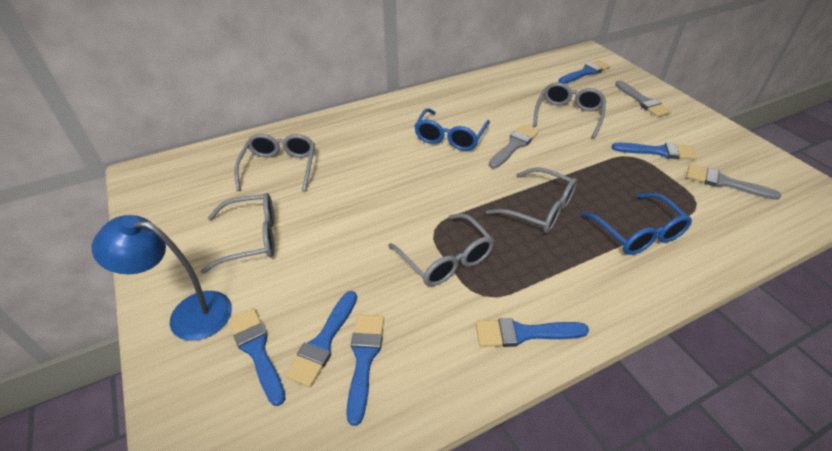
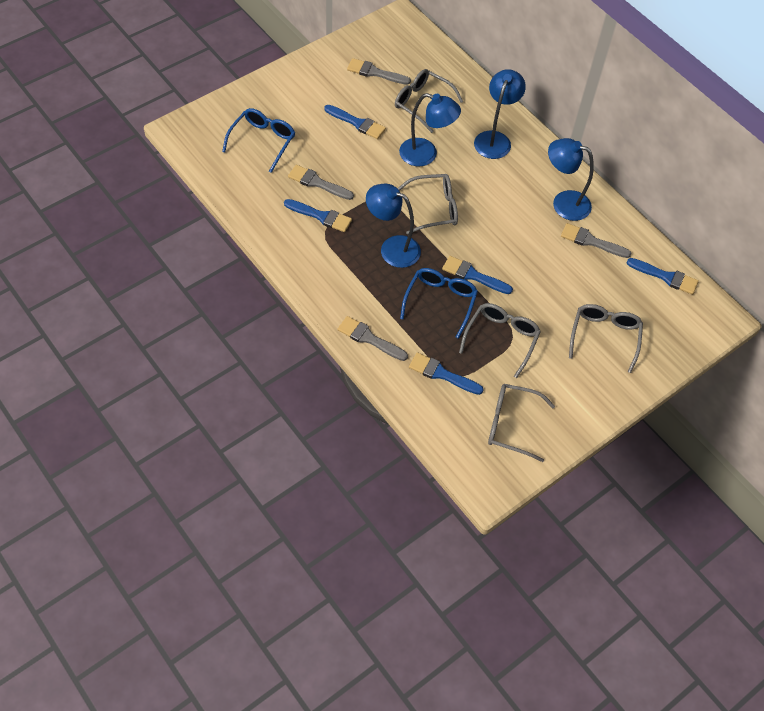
blue brush: [228,308,286,406] [285,291,357,387] [347,315,384,426] [476,318,589,347] [559,60,611,84] [612,142,696,160] = 6 -> [284,199,352,232] [324,105,386,139] [409,352,484,395] [442,256,513,294] [627,258,699,295] = 5
blue lamp: [91,215,232,341] = 1 -> [366,183,421,268] [399,93,461,166] [474,69,526,159] [548,138,594,221] = 4
grey brush: [489,125,538,168] [615,81,672,117] [686,164,781,200] = 3 -> [288,165,354,200] [337,316,408,361] [347,58,411,85] [561,223,631,258] = 4

